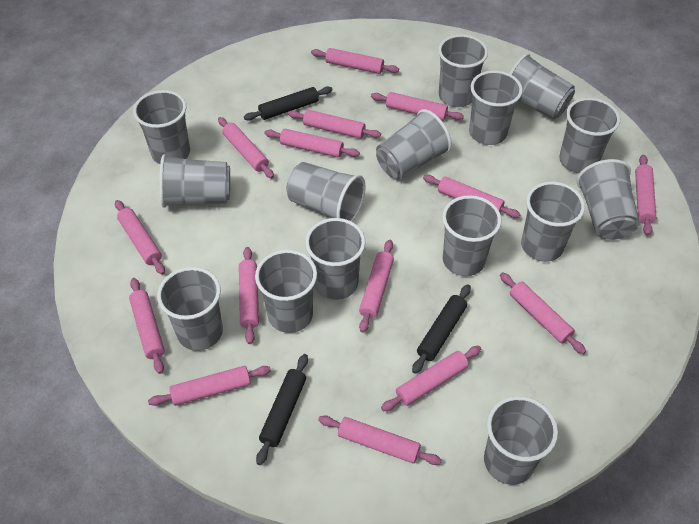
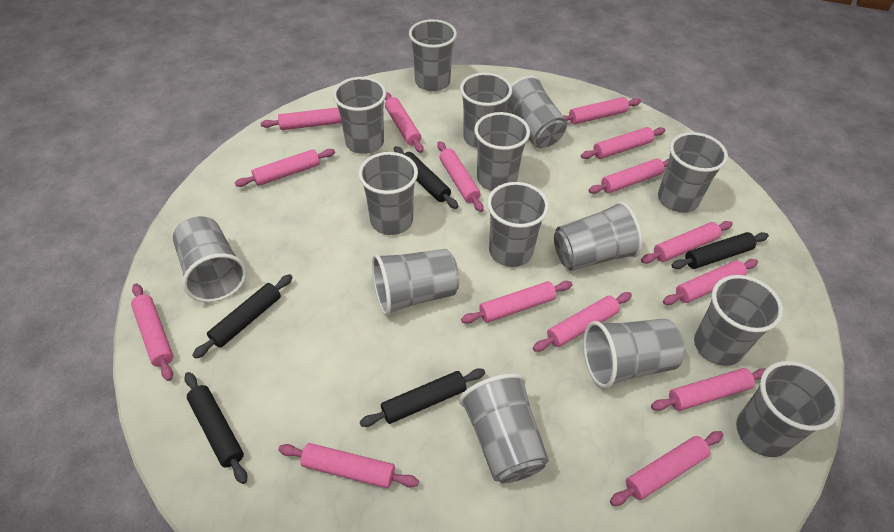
black rolling pin: [244,86,332,121] [256,354,308,465] [412,284,471,374] = 3 -> [184,372,247,484] [192,274,293,359] [360,368,485,427] [394,146,458,209] [671,232,769,269] = 5

